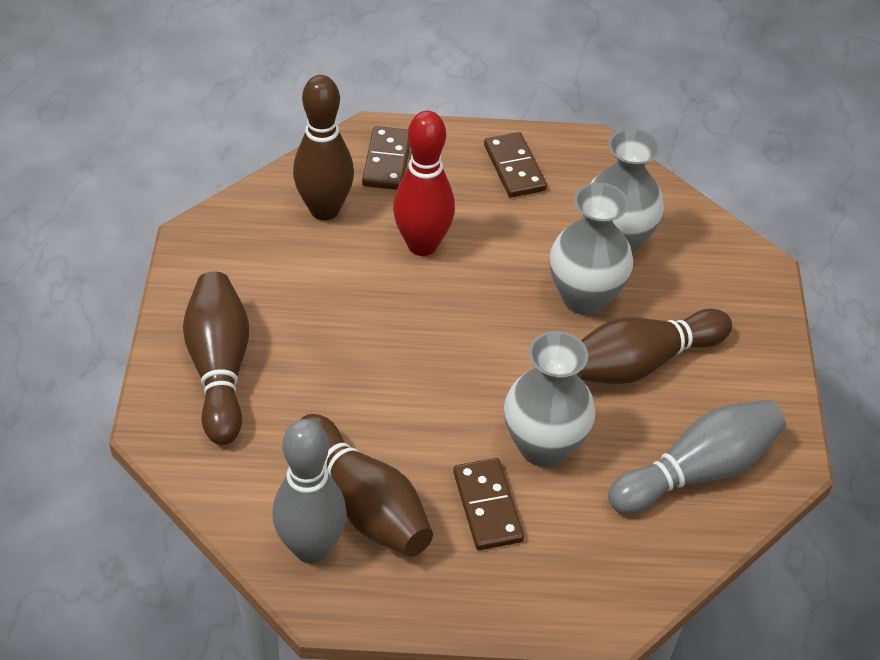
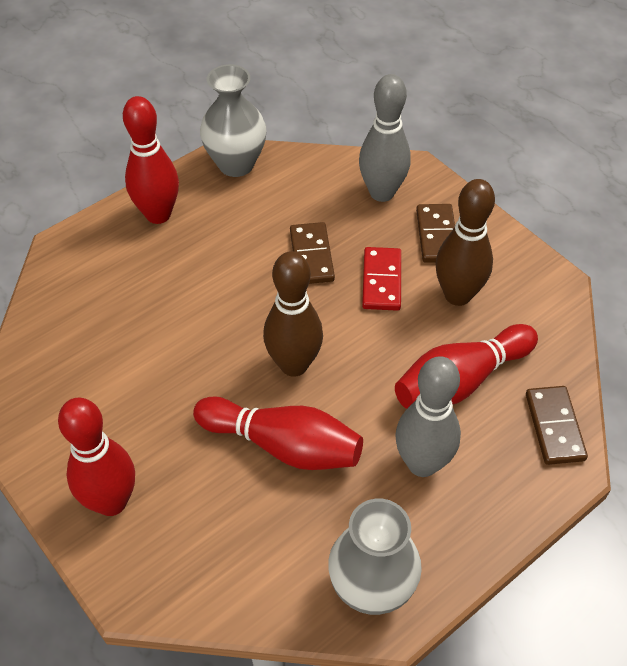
brown bowling pin: [183,271,249,445] [293,75,354,221] [300,414,433,557] [576,309,732,384] = 4 -> [263,251,323,377] [436,179,495,306] = 2
grey vase: [504,331,596,467] [549,183,633,315] [591,128,664,255] = 3 -> [200,64,266,177] [328,499,422,615] = 2
red bowling pin: [393,111,455,256] = 1 -> [58,398,135,516] [123,96,179,224] [193,396,363,470] [395,324,538,409] = 4
red domino: none = 0 -> [362,247,401,311] = 1

